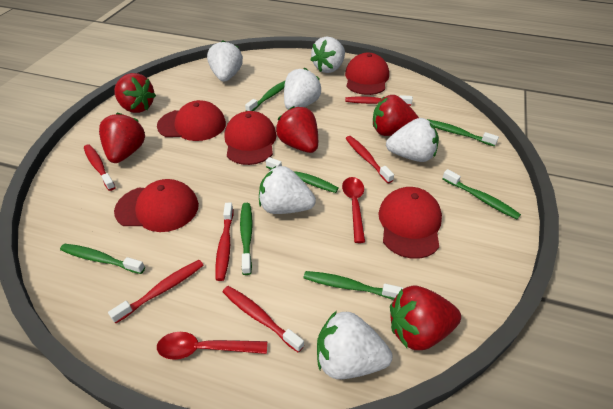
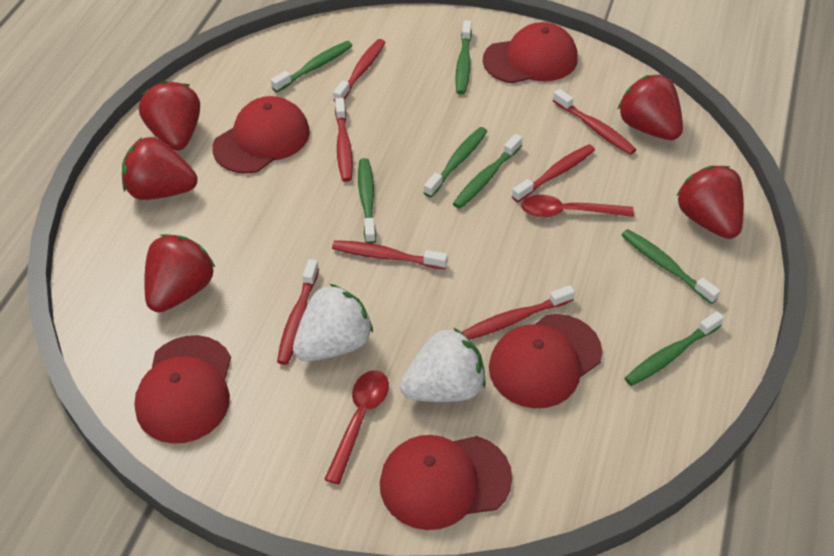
red toothbrush: [84,145,116,191] [108,260,204,323] [215,203,234,281] [223,286,304,353] [345,95,413,106] [345,136,394,183] = 6 -> [277,259,319,365] [332,240,448,269] [333,39,386,102] [335,98,353,182] [462,285,575,340] [512,144,595,202] [553,89,636,155] = 7
white strawberry: [207,40,243,82] [259,166,316,214] [284,68,321,110] [310,36,345,73] [317,311,392,379] [386,118,439,162] = 6 -> [293,284,373,361] [400,327,486,402] = 2

